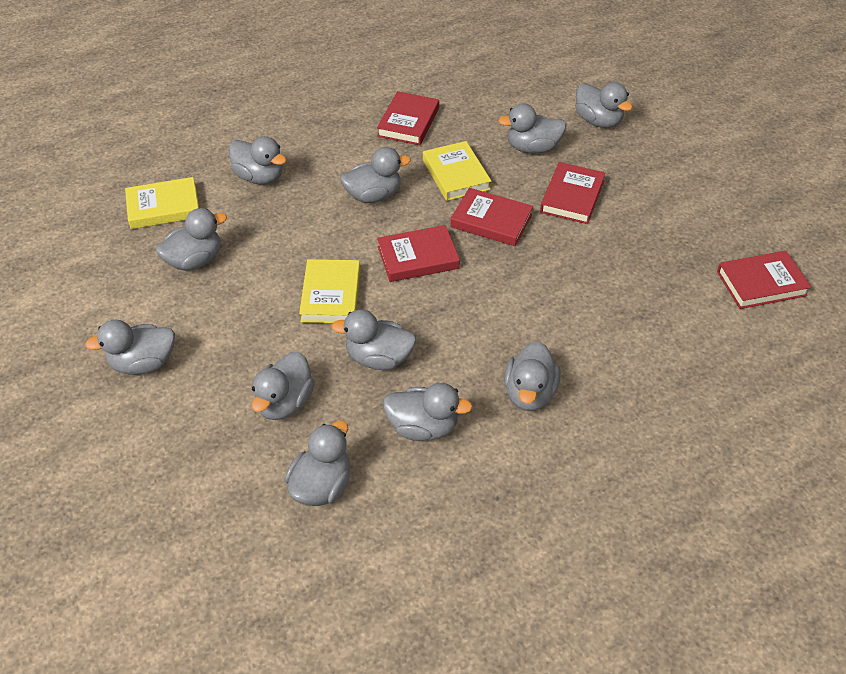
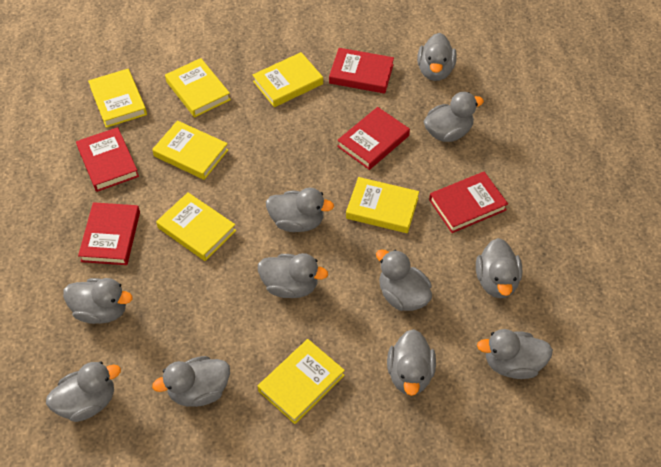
yellow book: [125,177,199,229] [299,259,360,323] [423,141,491,201] = 3 -> [88,69,147,128] [152,120,228,180] [156,192,236,261] [165,58,231,117] [253,52,323,107] [258,339,345,424] [346,177,419,233] = 7

